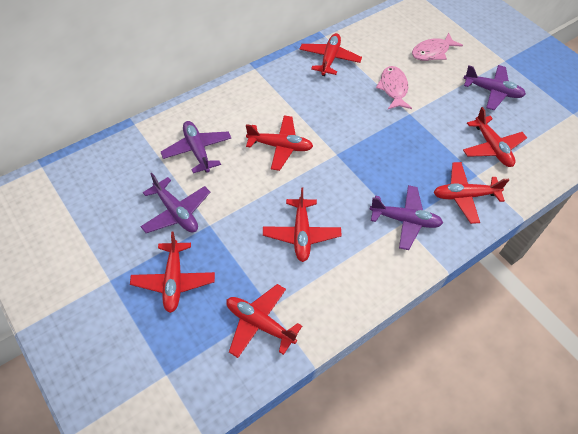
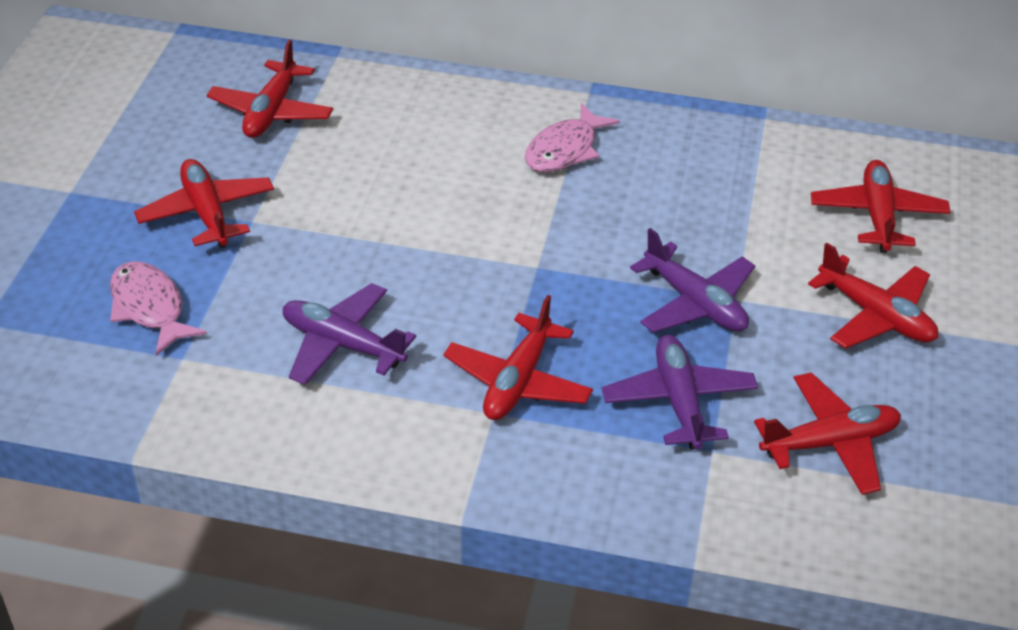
purple plane: [140,173,210,233] [160,121,231,173] [370,185,443,250] [464,65,526,110] = 4 -> [283,283,416,385] [602,335,758,450] [630,228,755,333] = 3
red plane: [130,232,215,313] [226,284,302,358] [246,115,313,171] [263,188,342,262] [300,33,362,76] [434,162,509,224] [463,107,527,167] = 7 -> [134,159,274,249] [206,40,333,138] [443,295,593,420] [754,372,901,495] [808,243,938,349] [811,160,951,253] = 6

